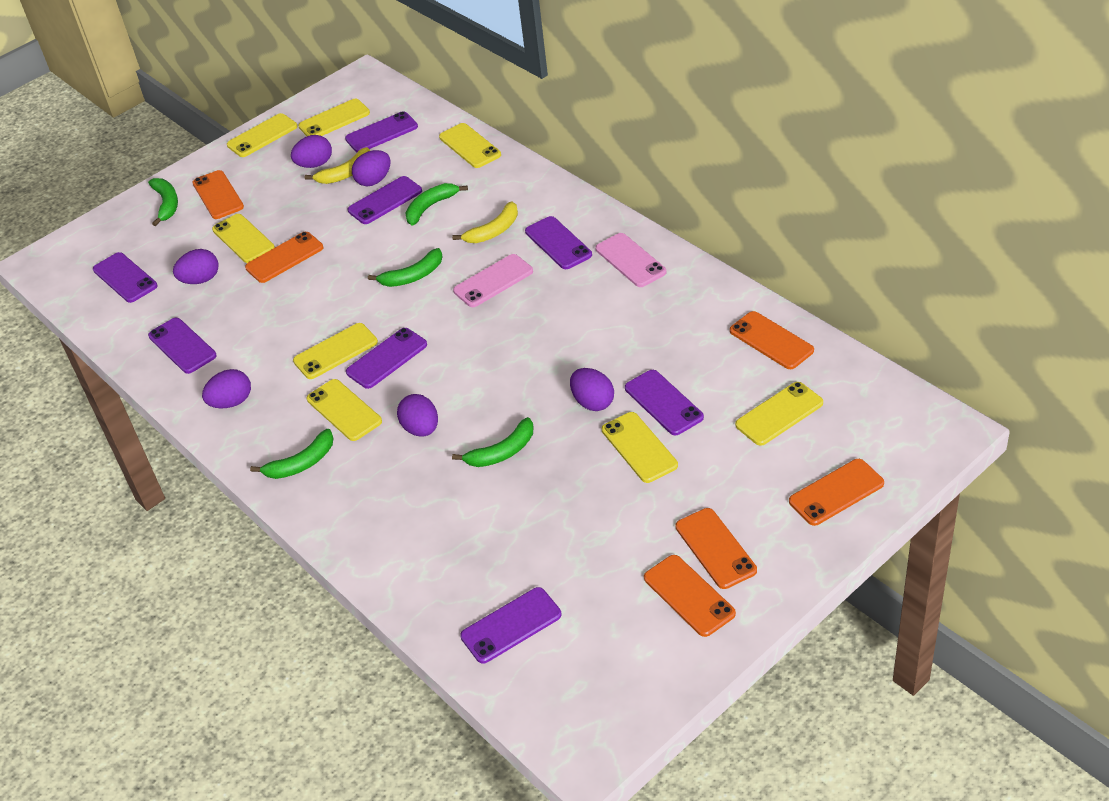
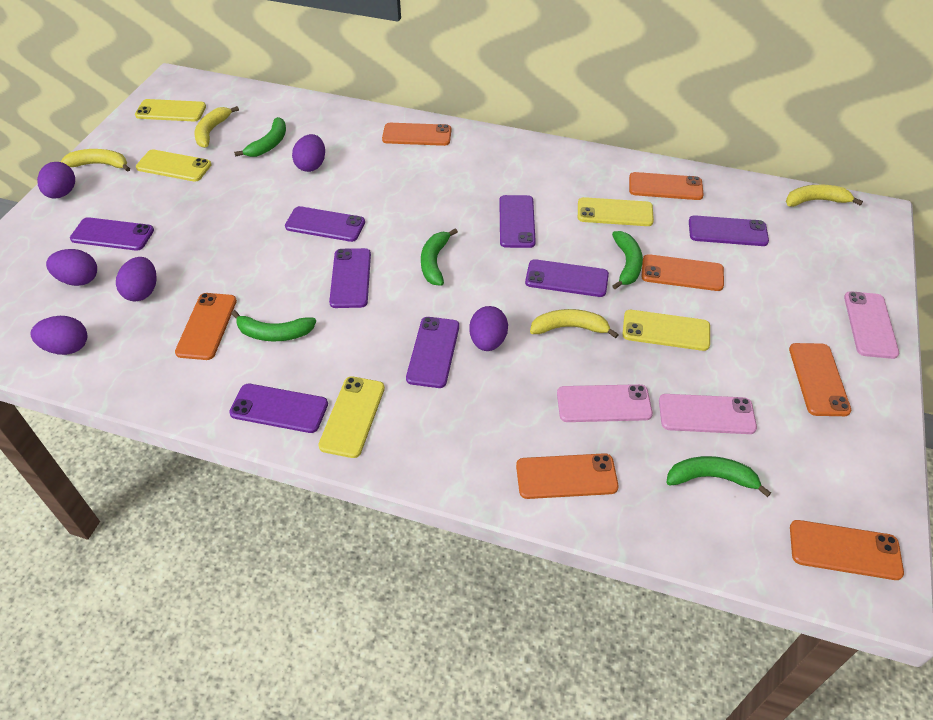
orange phone: [192,170,244,219] [245,232,323,283] [644,555,736,637] [676,508,757,589] [730,311,814,369] [789,459,884,526] = 6 -> [175,293,237,360] [382,123,452,146] [516,453,619,499] [629,172,704,200] [641,254,724,291] [789,343,851,416] [790,520,904,580] = 7
pink phone: [453,254,533,307] [596,233,667,287] = 2 -> [557,384,653,422] [659,394,757,434] [844,291,899,359] = 3
yellow banana: [305,147,370,184] [452,201,518,243] = 2 -> [61,149,130,172] [194,106,239,148] [530,309,619,338] [786,185,863,207] = 4
yellow phone: [212,214,275,263] [227,113,298,157] [293,323,378,379] [298,99,370,136] [307,379,382,441] [439,123,501,168] [602,412,678,483] [735,382,823,446] = 8 -> [135,99,206,121] [136,149,212,182] [318,376,385,458] [578,197,654,226] [622,310,710,351] = 5

